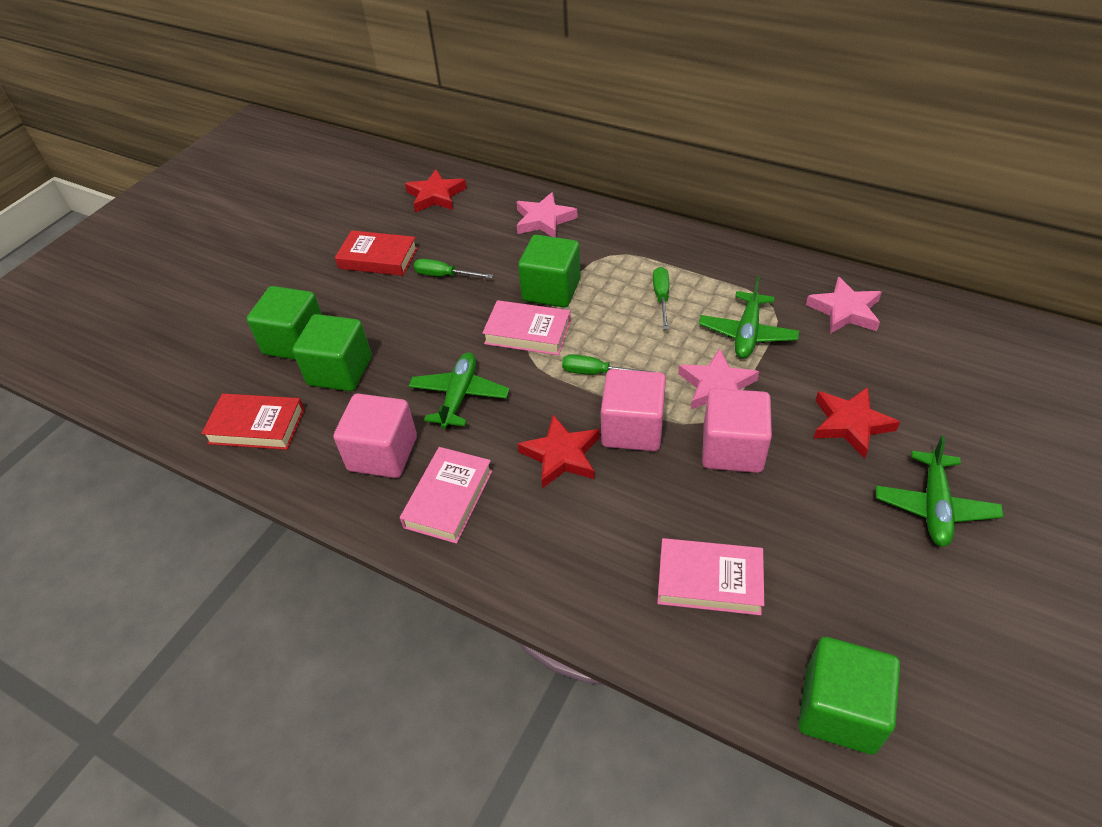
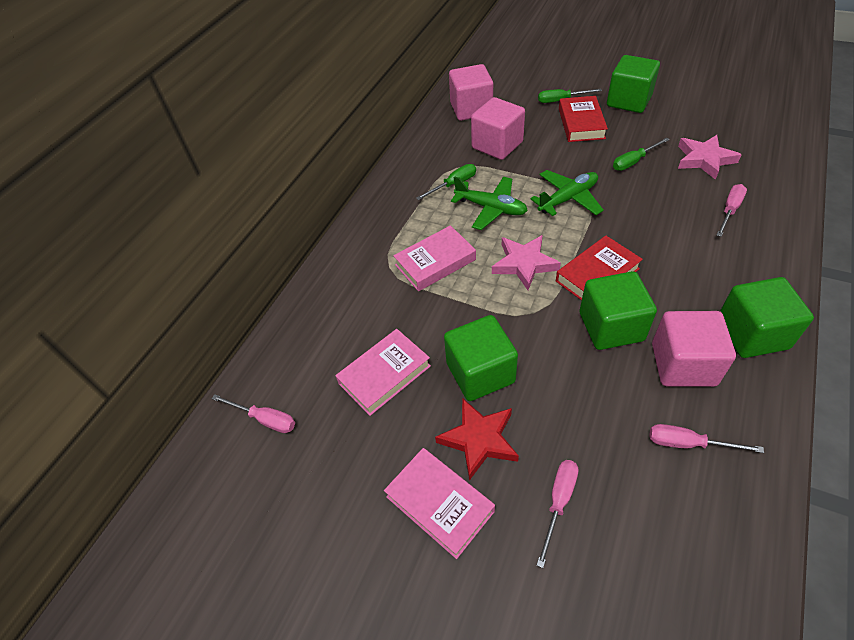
green plane: [408,352,509,429] [699,276,799,359] [876,435,1004,547] = 3 -> [451,176,528,230] [530,170,604,216] = 2
pink screwdriver: none = 0 -> [211,394,295,433] [536,460,578,568] [649,424,764,453] [717,184,747,237] = 4
pink star: [516,192,578,237] [678,348,759,409] [806,277,882,334] = 3 -> [492,235,561,290] [678,135,741,180] = 2
red star: [405,169,466,213] [517,414,600,489] [814,387,900,459] = 3 -> [435,398,519,481] = 1

